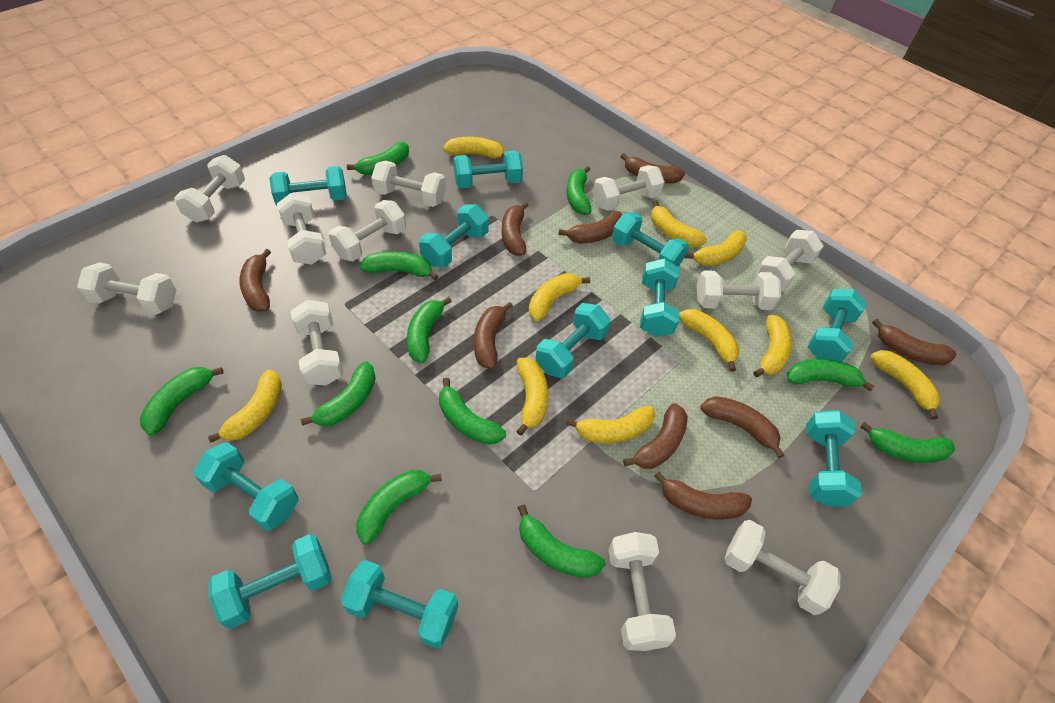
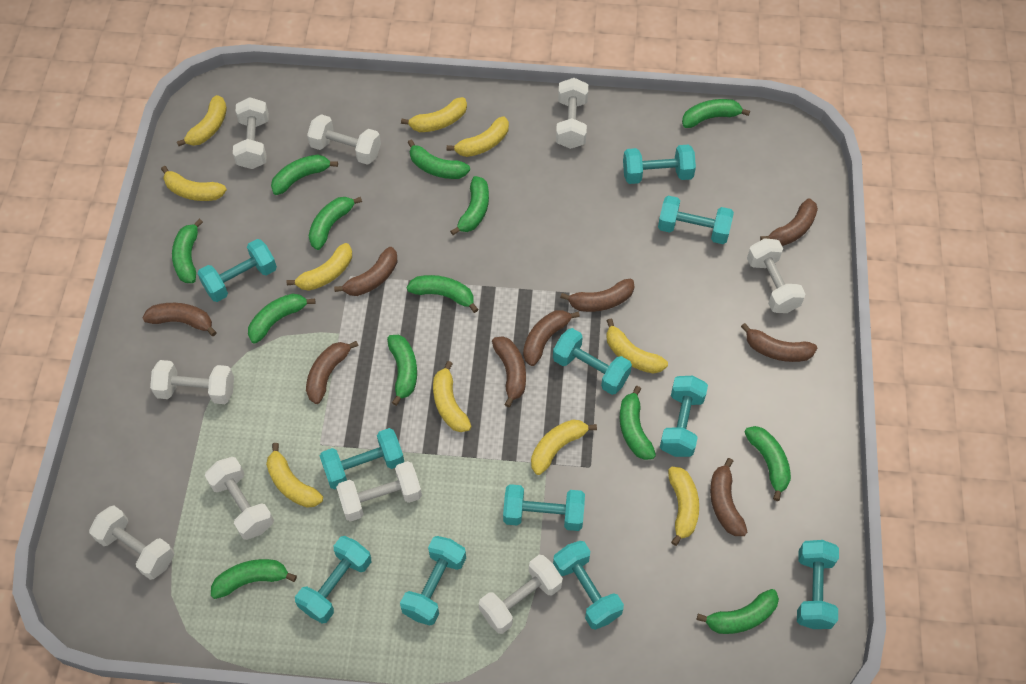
green banana: [140,367,224,436] [301,361,376,426] [347,142,409,175] [356,470,442,545] [360,251,438,280] [407,297,452,363] [439,378,506,445] [518,504,606,578] [566,166,592,215] [787,359,874,391] [860,422,955,463] = 11 -> [172,219,203,283] [211,559,297,599] [248,293,315,343] [271,155,338,195] [309,197,362,250] [387,335,417,406] [407,140,470,179] [407,275,479,313] [450,176,489,235] [620,386,656,460] [682,99,750,128] [696,589,779,634] [744,426,791,501] = 13
white dumbbell: [77,262,176,314] [174,155,245,222] [277,193,326,265] [291,300,343,385] [329,200,406,261] [371,161,446,207] [593,165,665,211] [608,532,676,651] [697,270,781,310] [725,520,841,615] [756,230,824,291] = 11 -> [89,505,174,580] [150,360,234,404] [205,457,274,540] [233,97,269,169] [307,114,381,165] [336,461,422,522] [479,555,563,634] [556,78,588,149] [747,238,805,313] = 9

